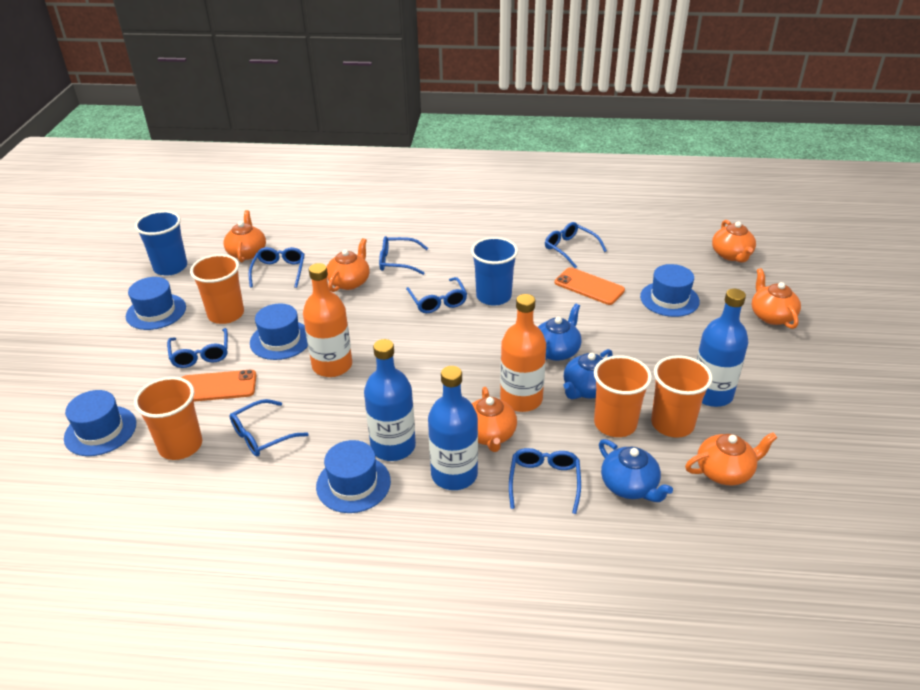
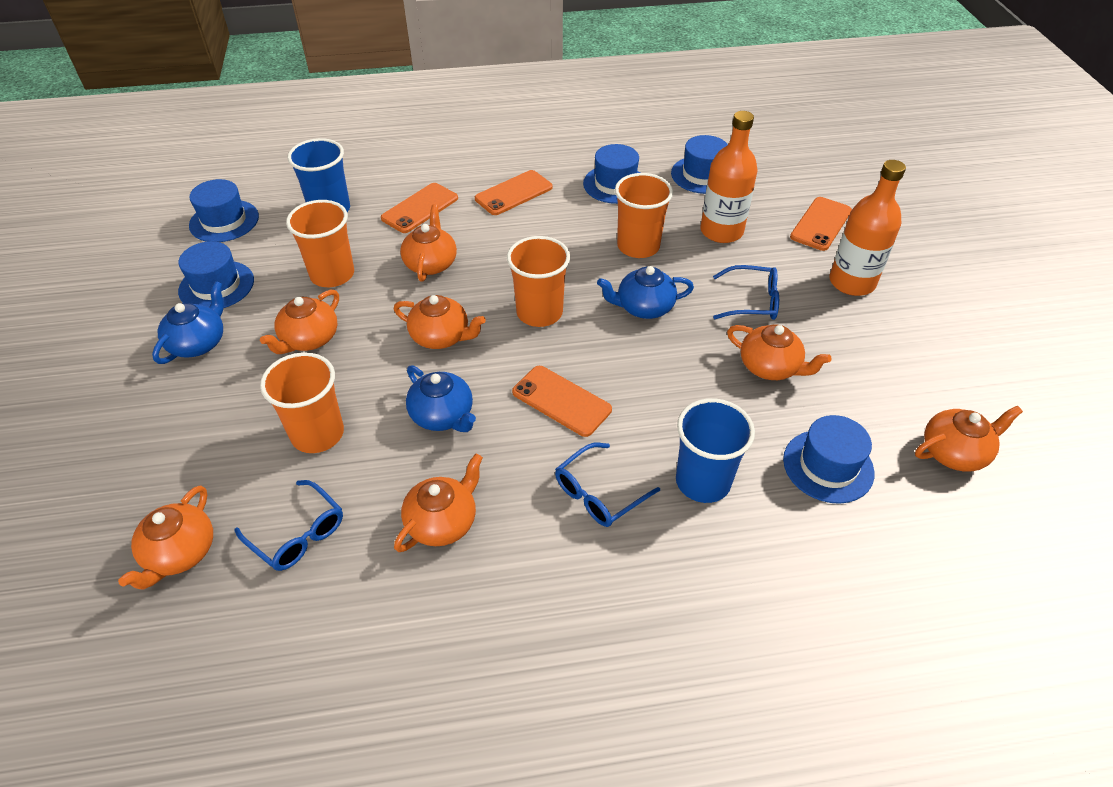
blue bottle: [364,339,416,461] [428,366,478,490] [697,289,749,407] = 3 -> none = 0
blue glasses: [167,328,228,368] [230,399,309,456] [248,247,305,288] [379,236,428,275] [406,277,467,313] [509,448,581,514] [545,222,607,268] = 7 -> [234,480,343,571] [555,443,660,527] [713,265,779,320] = 3
orange phone: [181,370,256,402] [555,267,625,305] = 2 -> [381,183,458,233] [475,170,553,215] [512,366,612,437] [790,197,852,251] = 4
orange teapot: [223,210,266,263] [327,238,370,292] [472,387,517,452] [685,432,777,486] [712,220,756,262] [752,268,801,329] = 6 -> [118,486,213,590] [260,289,339,354] [394,295,486,349] [394,454,483,552] [400,204,457,282] [727,324,831,380] [915,406,1023,471] = 7

